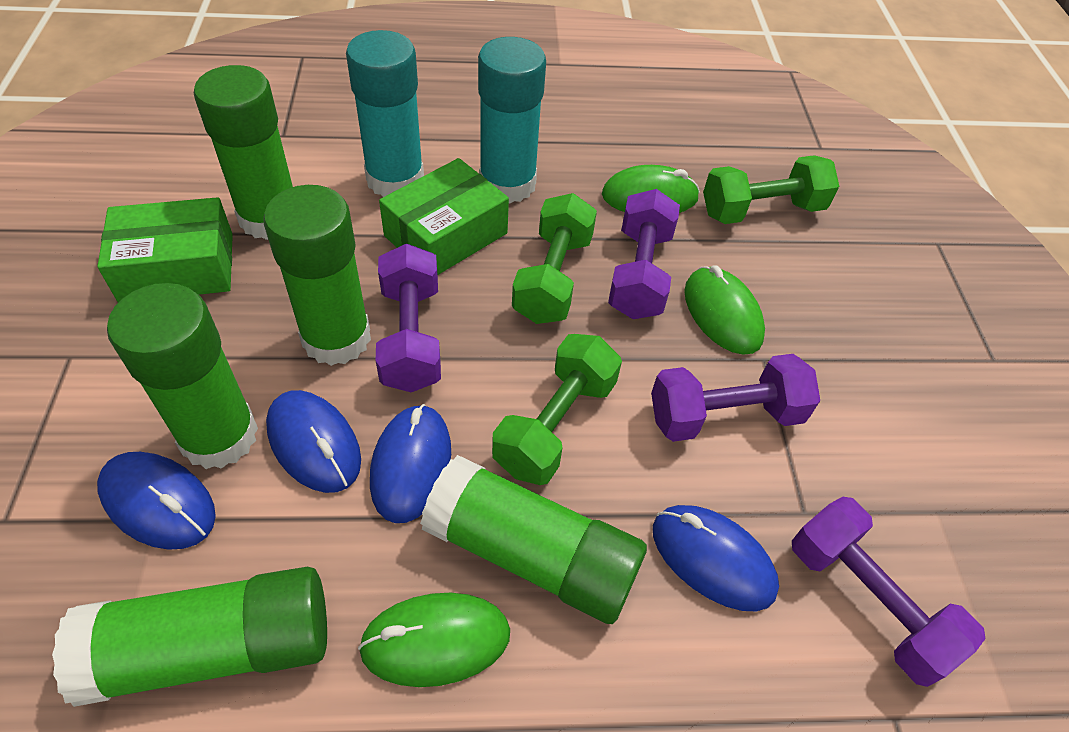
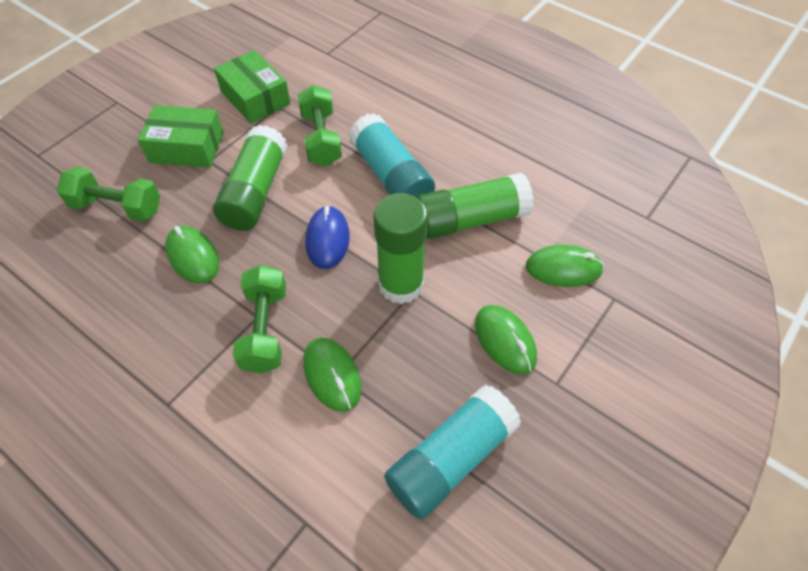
blue mouse: [97,452,216,550] [266,390,361,493] [370,404,451,523] [653,505,779,611] = 4 -> [305,205,350,269] = 1
green glue stick: [52,567,327,707] [107,283,258,469] [194,65,293,240] [263,185,371,366] [420,455,647,624] = 5 -> [213,125,287,231] [373,193,428,304] [417,173,534,239] = 3
green mouse: [358,593,510,687] [602,165,700,213] [684,265,765,354] = 3 -> [165,226,219,283] [303,338,362,412] [475,305,537,374] [525,245,604,287] = 4
purple dumbbell: [376,243,441,392] [608,189,680,319] [651,354,820,442] [792,497,985,687] = 4 -> none = 0

